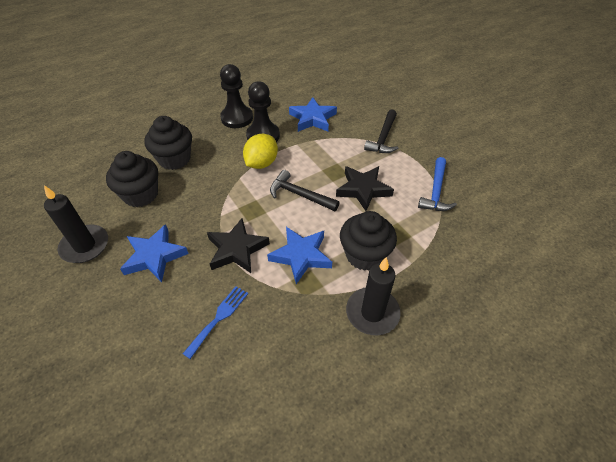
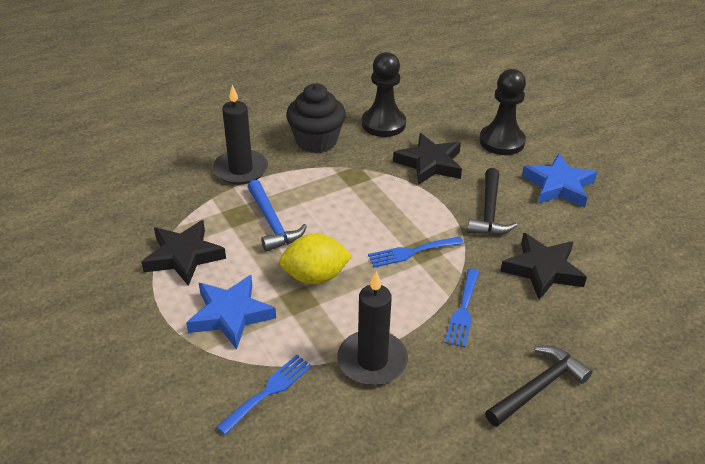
black cupcake: [106,151,158,207] [144,116,192,170] [340,211,397,271] = 3 -> [286,83,346,153] = 1
black star: [207,218,270,273] [336,166,394,211] = 2 -> [141,220,226,286] [393,133,462,185] [500,233,587,300] = 3
blue fork: [183,286,248,359] = 1 -> [216,355,312,435] [368,237,464,267] [445,269,479,348] = 3
blue star: [120,224,189,282] [267,227,332,284] [289,97,337,132] = 3 -> [186,275,276,350] [522,154,597,208] = 2

